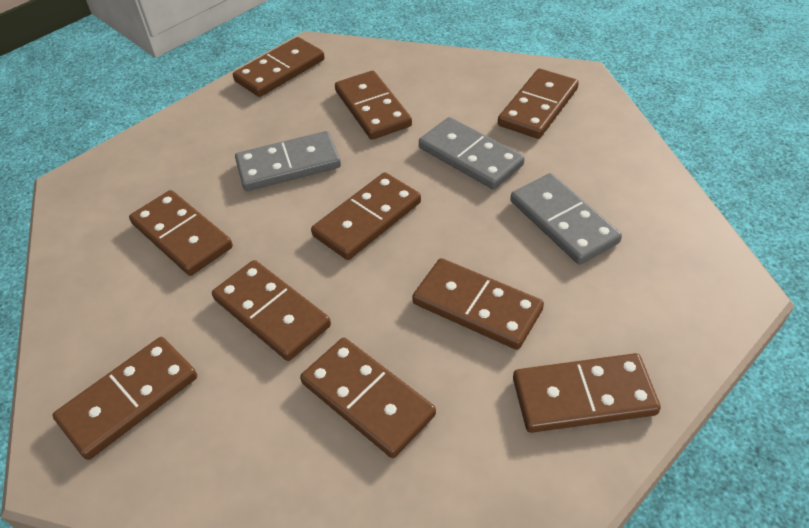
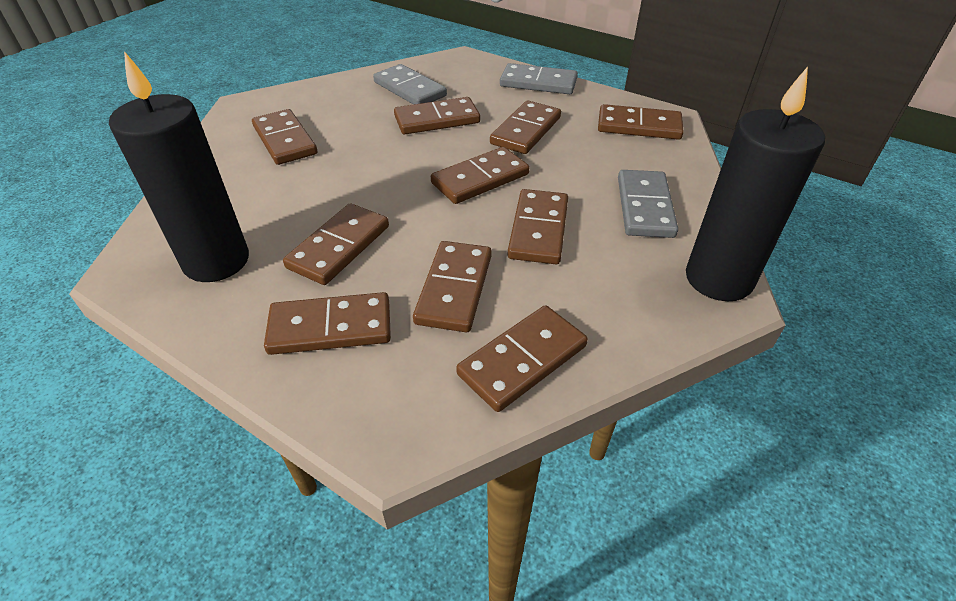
black candle: none = 0 -> [109,51,249,282] [686,66,825,301] = 2

